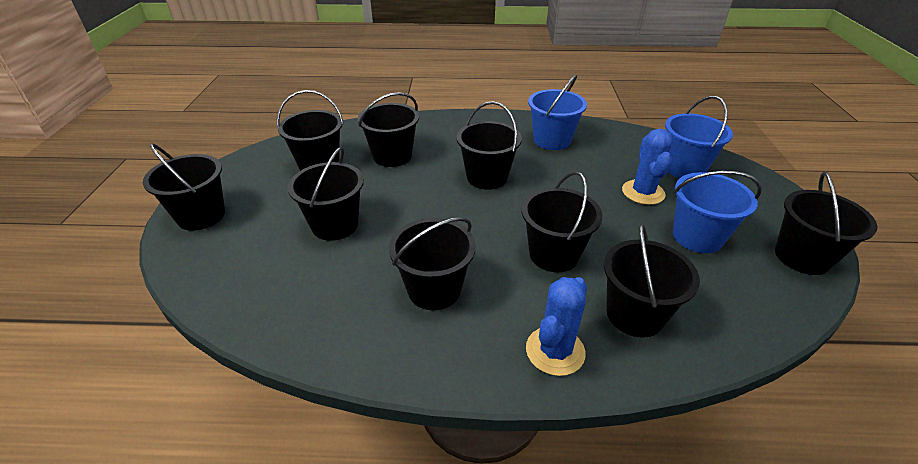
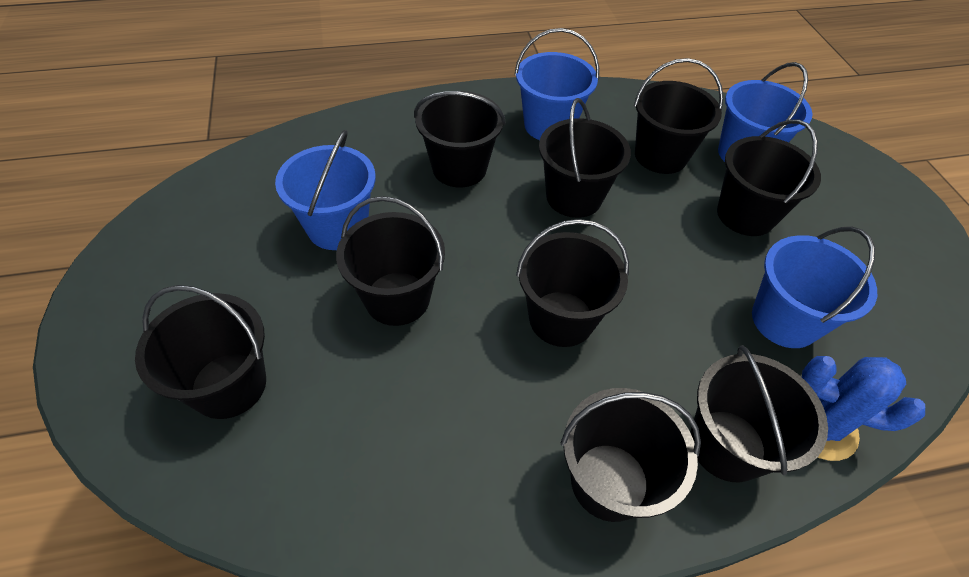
blue bucket: [528,75,587,150] [665,96,733,178] [673,171,762,253] = 3 -> [275,130,376,250] [514,28,599,140] [718,62,813,162] [752,227,877,348] = 4
blue cactus: [526,277,587,376] [622,129,673,205] = 2 -> [802,356,925,461] = 1

